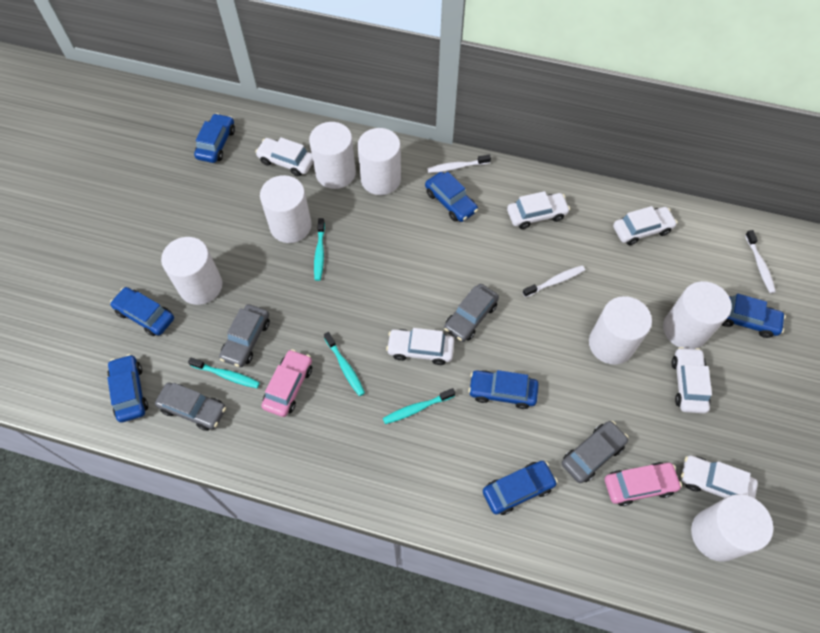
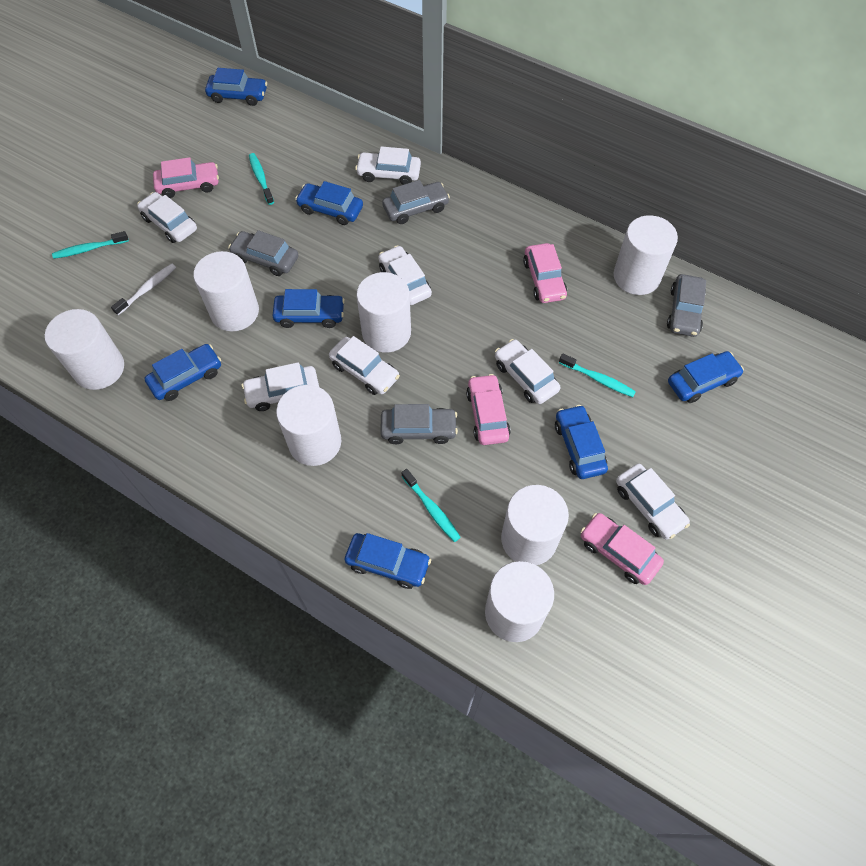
pink car: [261,349,312,417] [605,462,682,506] = 2 -> [153,157,219,198] [466,374,511,445] [523,243,567,303] [581,513,664,585] = 4
white car: [255,137,313,176] [386,328,454,365] [507,191,570,229] [613,206,677,245] [672,347,712,413] [681,455,758,499] = 6 -> [137,192,197,243] [242,362,319,411] [329,336,400,395] [355,146,421,185] [378,245,432,305] [495,339,560,404] [616,464,690,540] = 7
white toothbrush: [427,155,491,173] [522,265,585,297] [745,230,776,293] = 3 -> [111,264,176,315] = 1

